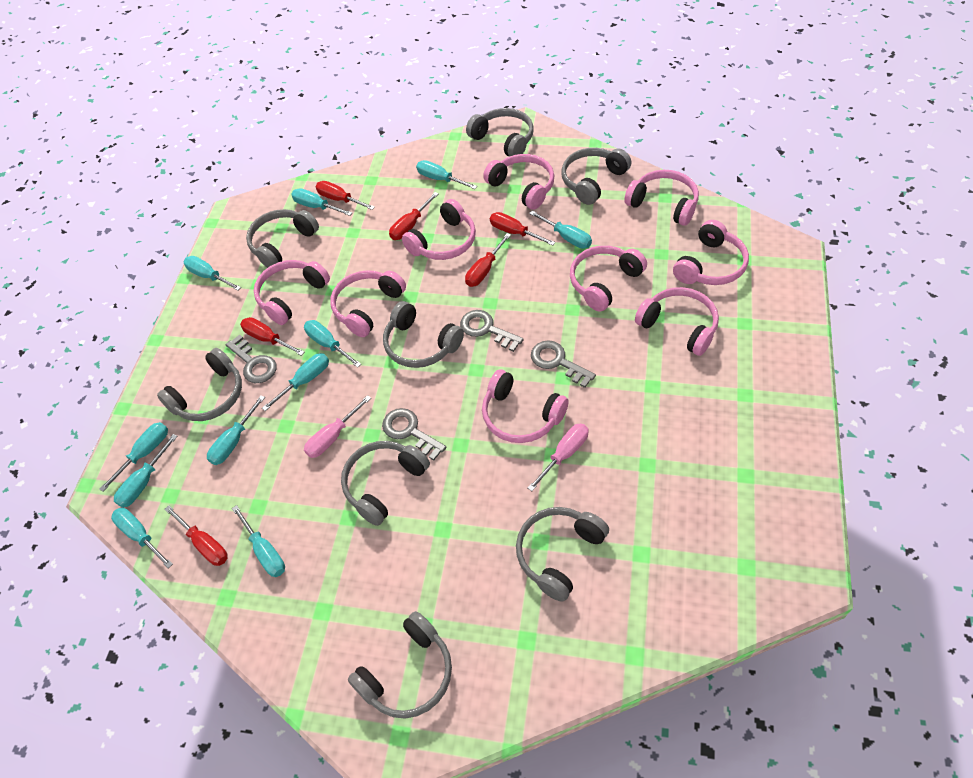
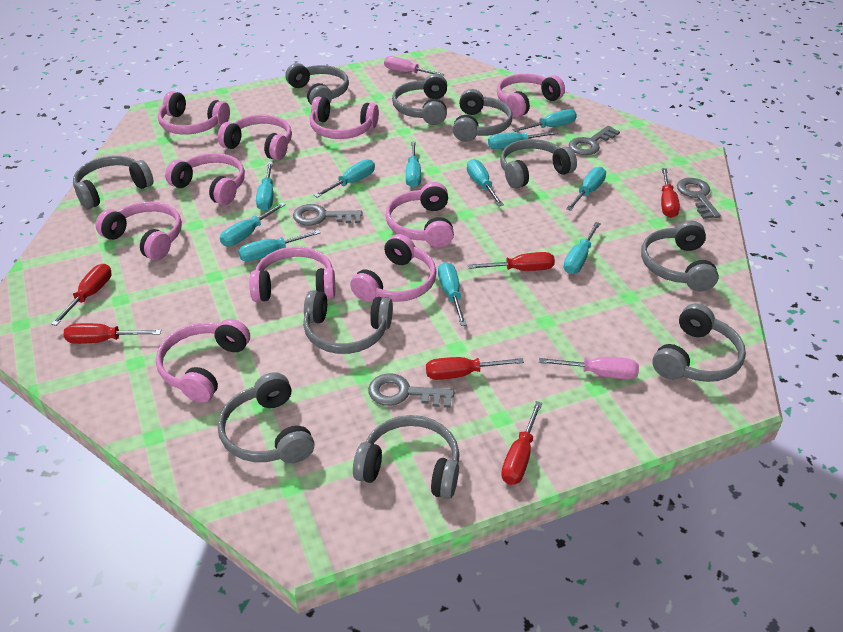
grey headphones: [157,348,242,421] [246,209,319,268] [341,441,430,526] [348,611,452,718] [383,301,464,368] [466,108,533,156] [516,507,609,602] [562,148,631,205] = 8 -> [73,156,154,209] [218,372,315,463] [285,63,349,105] [303,290,393,354] [353,415,460,499] [392,74,447,125] [453,89,513,142] [500,139,577,189] [641,220,719,292] [652,303,746,382] = 10
pink headphones: [254,260,330,325] [330,270,406,337] [402,199,476,260] [482,370,569,443] [483,154,554,209] [570,245,647,312] [624,170,699,226] [635,287,719,356] [673,220,749,285] = 9 -> [96,202,182,260] [156,319,250,403] [158,91,230,135] [165,153,245,205] [218,115,292,161] [250,246,335,302] [310,97,379,139] [350,234,437,302] [385,182,454,247] [497,74,565,117] = 10

